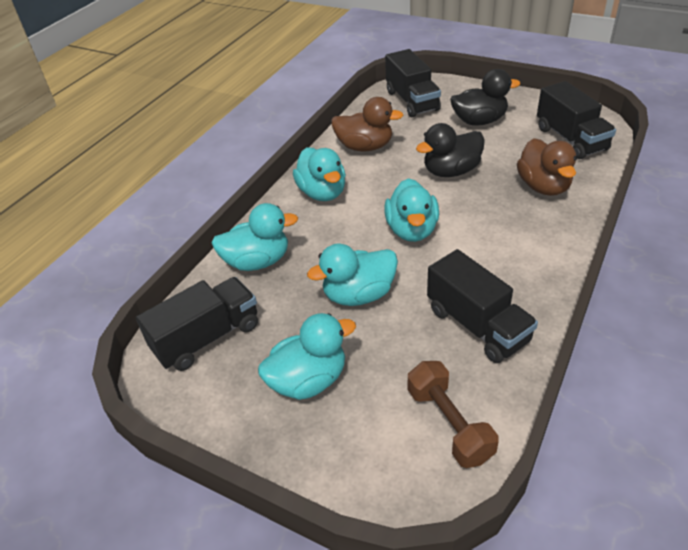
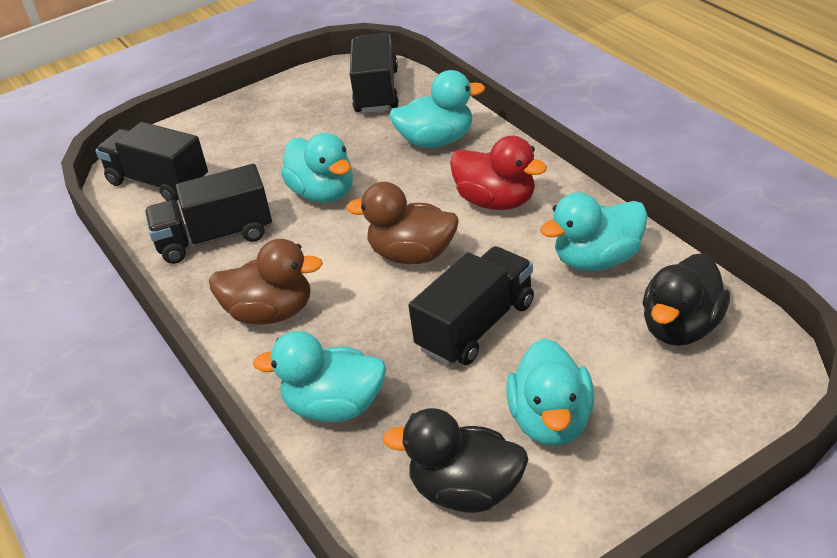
brown dumbbell: [408,361,499,468] = 1 -> none = 0
red duck: none = 0 -> [450,136,547,210] = 1

